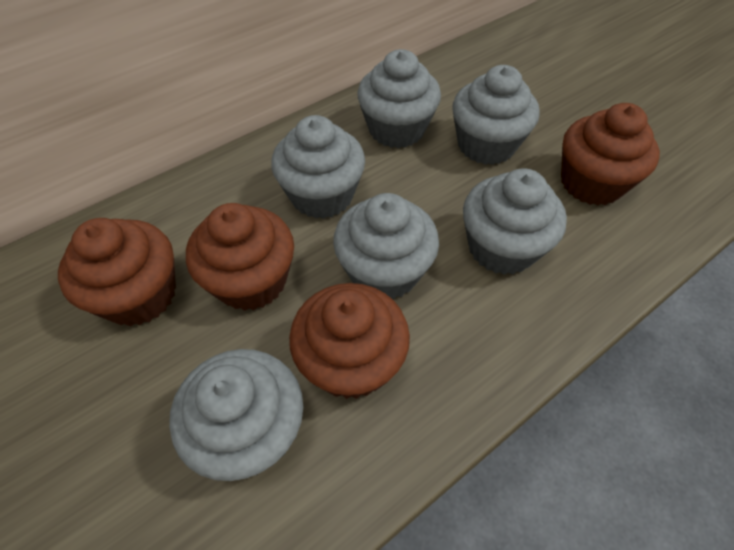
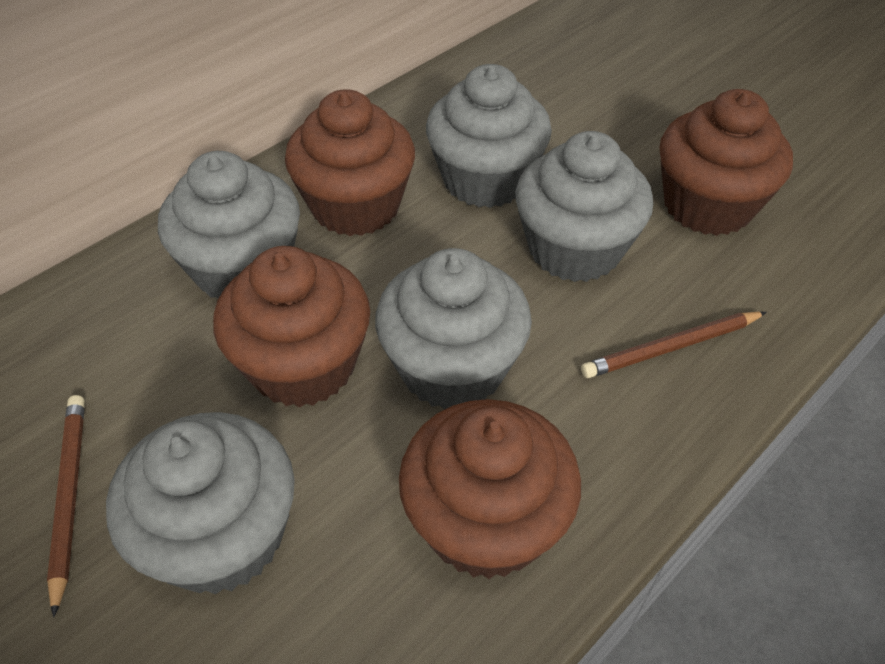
brown pencil: none = 0 -> [47,395,85,618] [581,311,767,378] = 2
grey cupcake: [169,349,303,481] [271,115,365,219] [333,193,439,300] [357,49,441,148] [453,65,540,165] [463,168,567,275] = 6 -> [106,412,295,594] [158,151,300,299] [375,248,532,409] [426,64,552,208] [516,131,653,282] = 5

